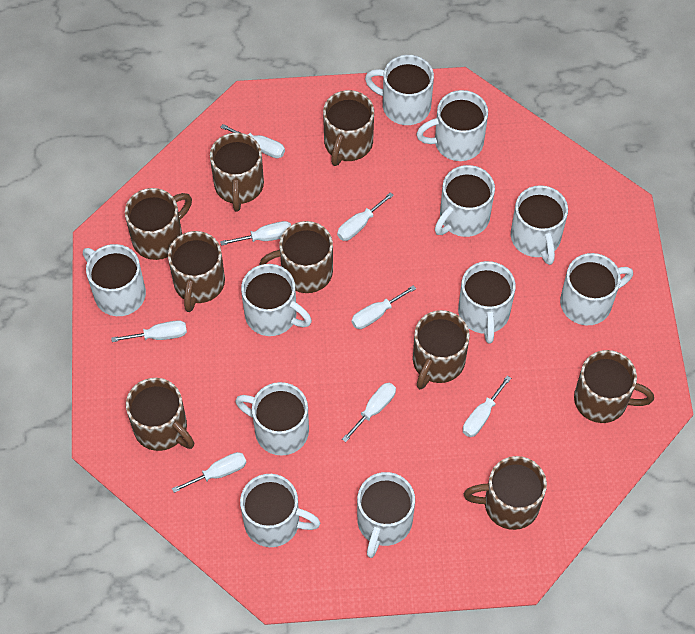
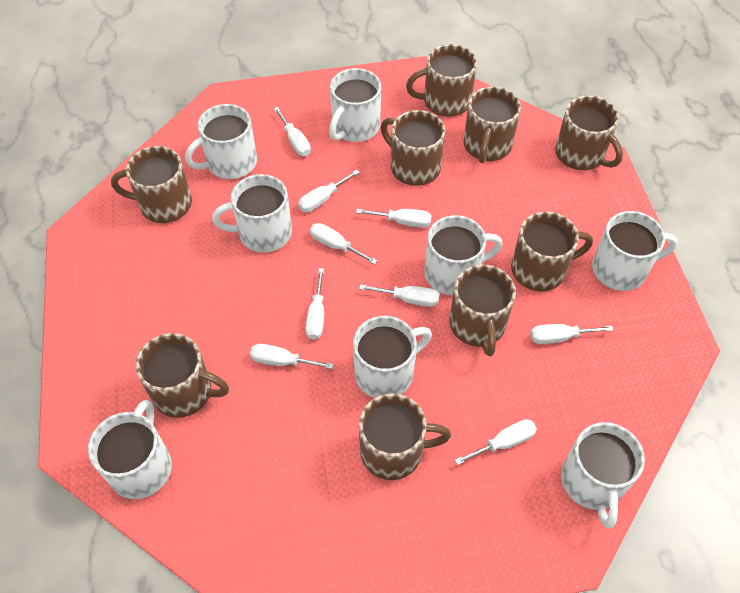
white mug: [83,244,146,316] [235,382,309,455] [240,474,320,547] [241,264,312,336] [357,472,415,558] [365,55,434,125] [416,90,488,161] [435,165,495,237] [458,261,516,344] [511,185,568,265] [560,253,633,325] = 11 -> [88,400,172,499] [185,104,257,179] [212,174,292,253] [329,68,381,142] [353,316,432,398] [424,215,503,295] [561,422,645,528] [592,211,678,291] = 8
white screwdriver: [111,320,187,342] [172,452,246,493] [220,124,285,158] [220,221,291,246] [337,192,394,241] [342,383,396,442] [352,285,416,329] [463,376,511,437] = 8 -> [250,344,334,369] [274,107,311,156] [298,169,360,212] [306,268,324,340] [310,223,378,264] [356,209,432,228] [359,284,439,307] [455,419,537,465] [530,324,613,344] = 9

